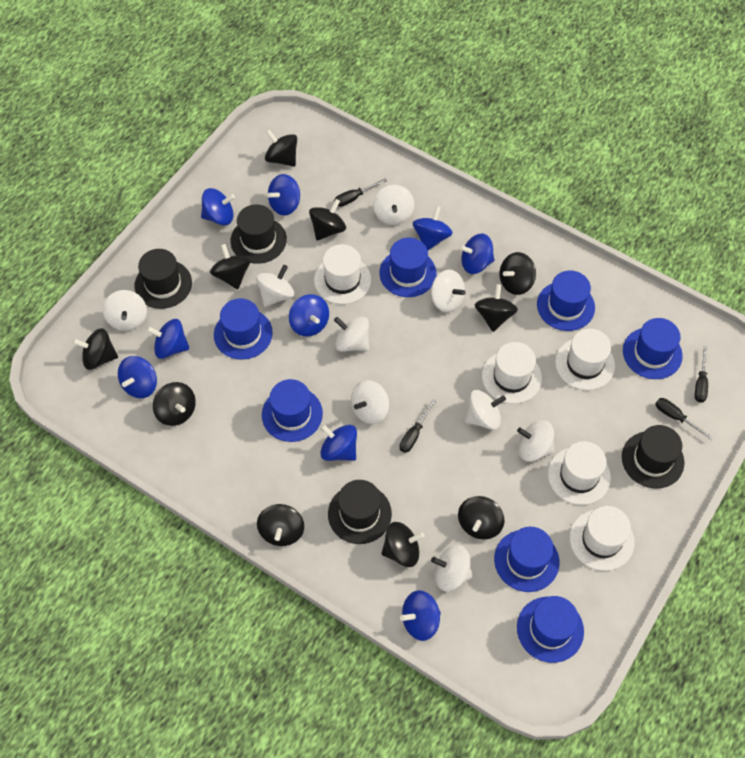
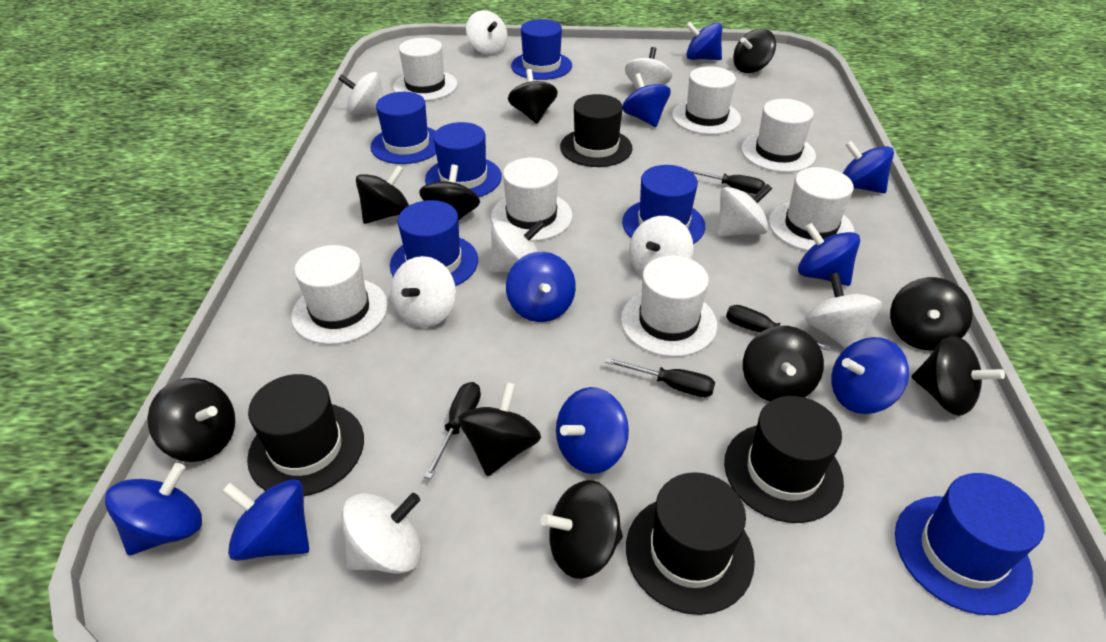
blue hat: [214,298,273,360] [262,379,323,442] [379,238,436,297] [494,527,559,592] [517,596,584,663] [537,271,595,331] [623,318,683,379] = 7 -> [371,92,436,164] [390,200,478,286] [425,122,502,197] [511,19,572,80] [622,165,706,244] [895,473,1044,615] = 6
white hat: [314,244,371,304] [482,342,542,404] [548,441,611,505] [555,329,615,390] [570,506,634,571] = 5 -> [291,245,388,345] [393,38,457,101] [491,157,573,241] [621,256,717,357] [672,66,741,135] [741,99,816,172] [769,167,854,251] = 7

